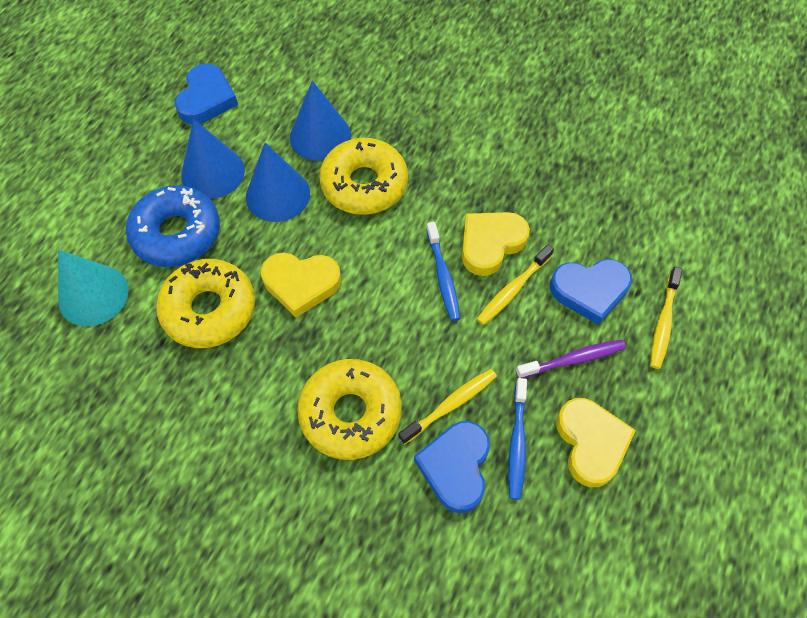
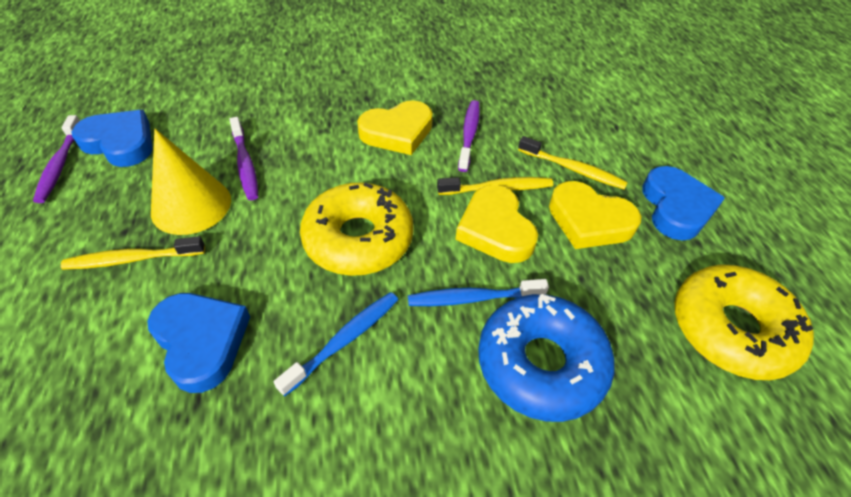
blue cone: [181,119,245,199] [246,143,310,222] [290,81,351,161] = 3 -> none = 0
purple toothbrush: [516,340,626,378] = 1 -> [33,115,80,203] [229,117,258,200] [458,100,480,172] = 3
turquoise cone: [58,250,129,326] = 1 -> none = 0
yellow cone: none = 0 -> [151,129,231,235] = 1
yellow donut: [156,259,255,348] [297,359,402,460] [319,138,408,215] = 3 -> [300,183,414,276] [675,265,814,380] = 2

